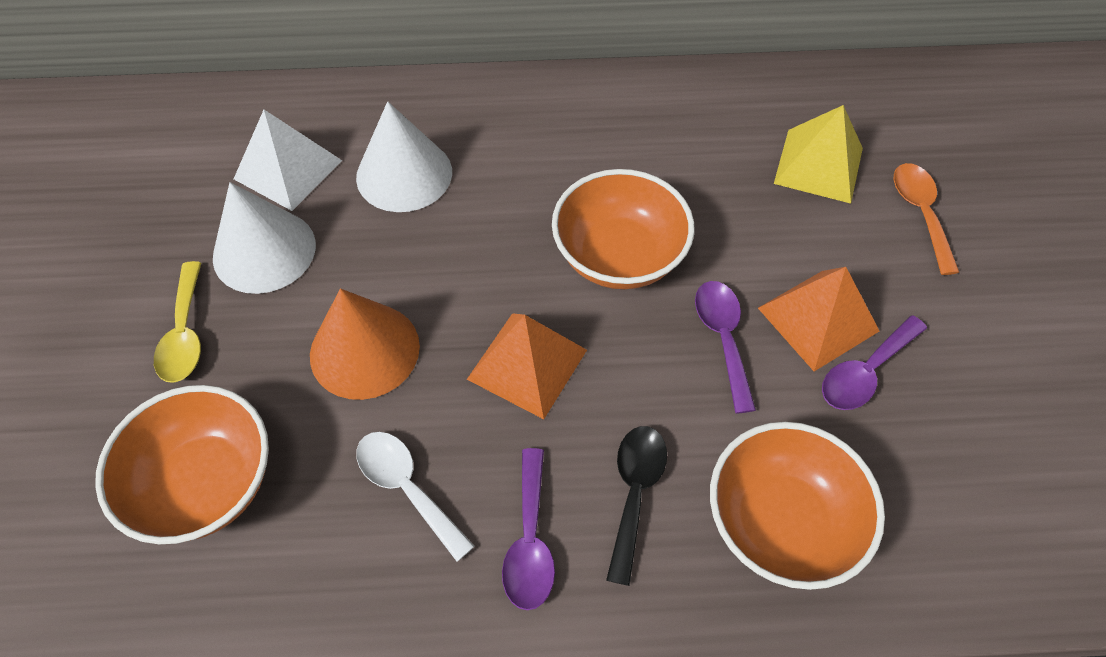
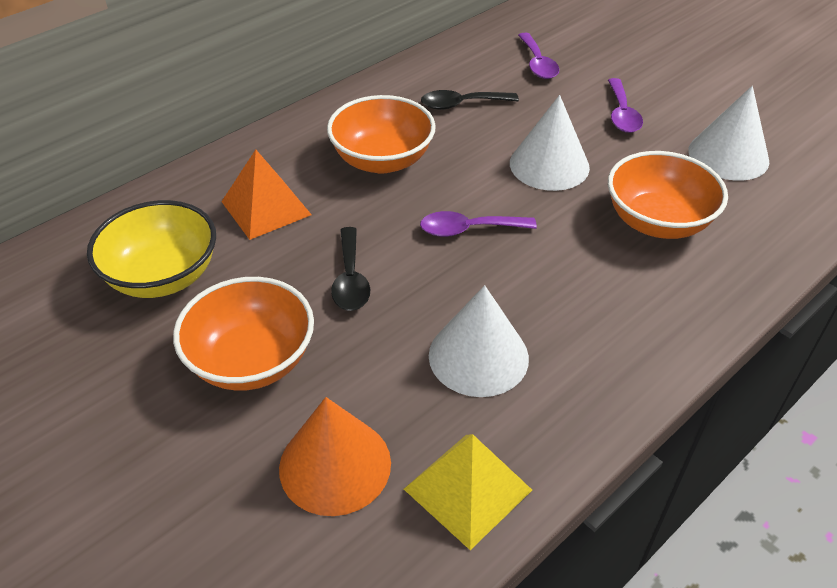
black spoon: [606,426,667,586] = 1 -> [331,227,371,311] [421,90,519,110] = 2
orange pyramid: [467,313,587,419] [758,267,879,371] = 2 -> [221,149,312,240] = 1
orange spoon: [894,163,959,275] = 1 -> none = 0
white cone: [213,182,316,294] [356,101,452,212] = 2 -> [429,285,529,397] [510,95,590,191] [688,86,769,181] = 3
white pyramid: [234,110,342,211] = 1 -> none = 0
white spoon: [356,432,475,562] = 1 -> none = 0
yellow bowl: none = 0 -> [87,200,216,298] = 1
yellow spoon: [154,261,201,383] = 1 -> none = 0

